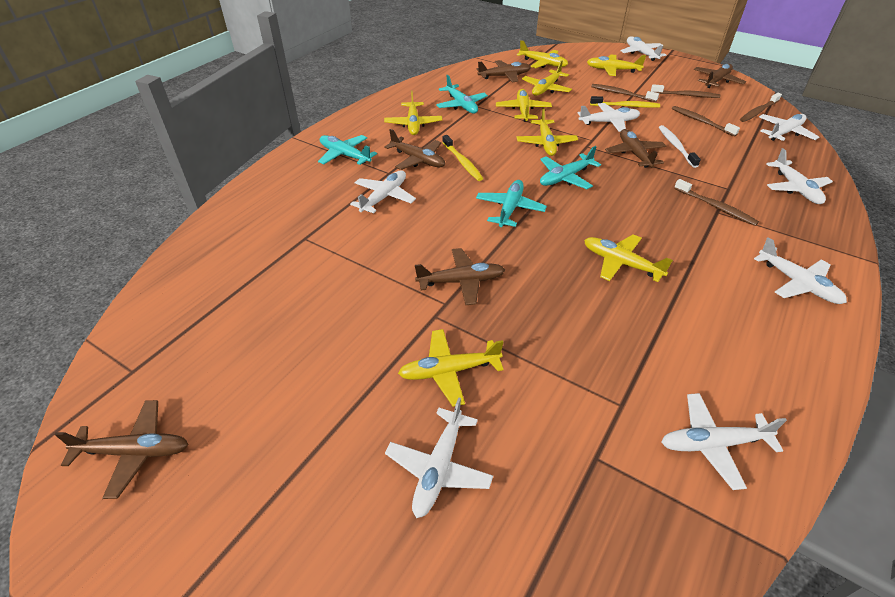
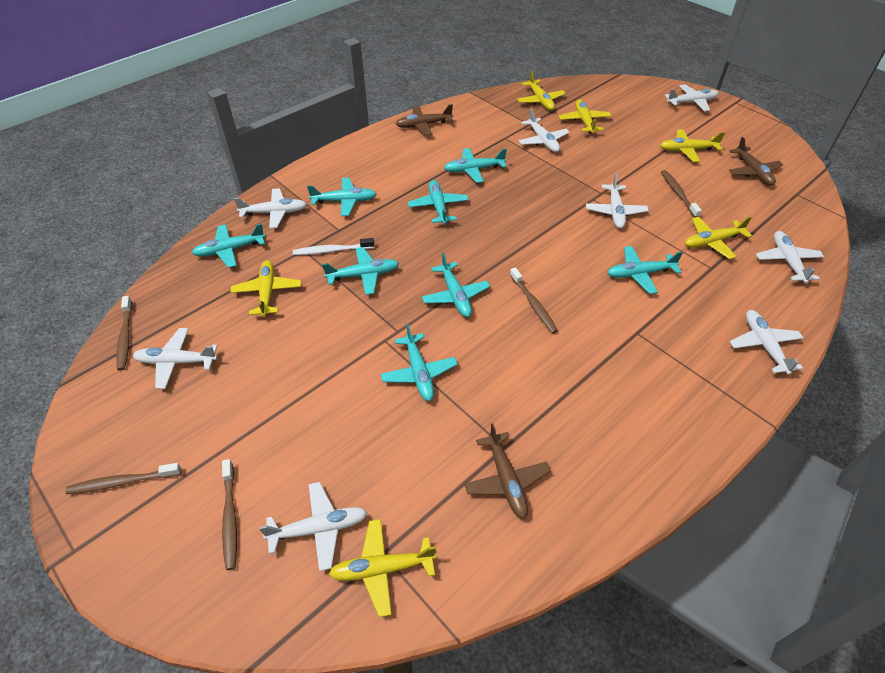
brown plane: [55,400,189,499] [384,129,445,170] [415,248,505,305] [477,60,531,82] [605,129,666,168] [694,64,746,88] = 6 -> [396,104,453,136] [464,423,551,519] [729,137,783,186] = 3
turquoise plane: [318,135,377,165] [436,75,488,113] [476,180,547,227] [540,146,601,189] = 4 -> [192,224,265,268] [307,178,377,216] [322,247,399,295] [380,324,458,401] [408,180,469,224] [422,253,490,317] [444,148,507,183] [607,246,683,294] = 8
yellow plane: [384,90,442,135] [398,329,504,407] [496,89,552,122] [516,108,578,156] [517,40,568,68] [522,61,572,96] [584,234,673,282] [587,54,646,76] = 8 -> [230,260,301,317] [329,519,436,617] [517,71,566,110] [559,99,611,133] [660,130,725,162] [685,216,752,259] = 6
yellow toothbrush: [442,135,483,181] [590,96,660,108] = 2 -> none = 0

